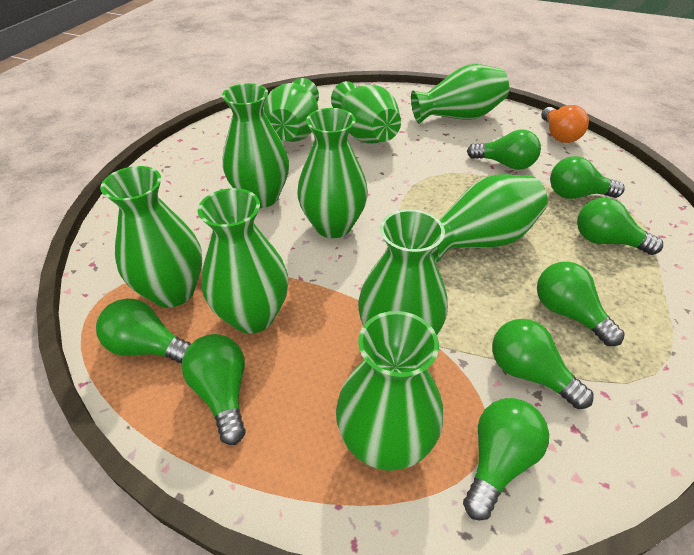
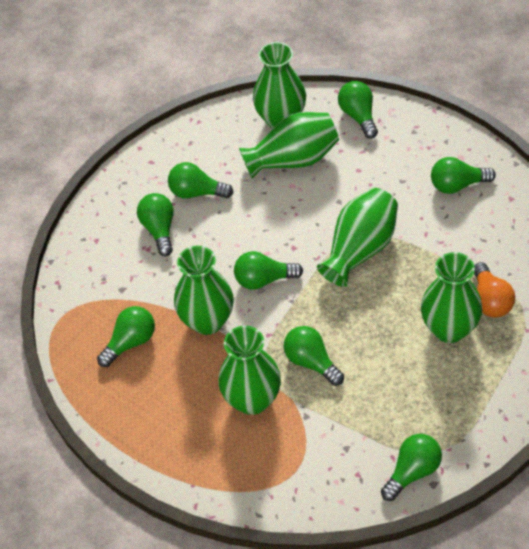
green vase: [100,166,202,308] [198,188,288,334] [222,83,289,208] [263,78,319,142] [297,108,368,238] [331,81,401,143] [336,311,443,471] [358,209,448,335] [411,64,509,124] [432,174,548,263] = 10 -> [174,246,234,335] [219,326,281,415] [239,112,339,179] [253,42,306,129] [317,188,398,287] [421,252,482,343] = 6

